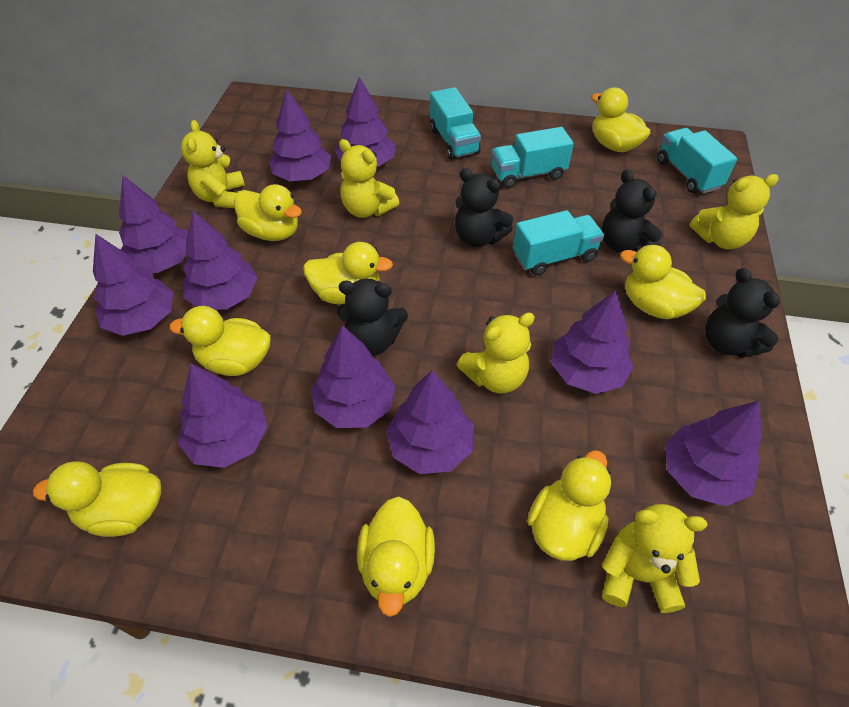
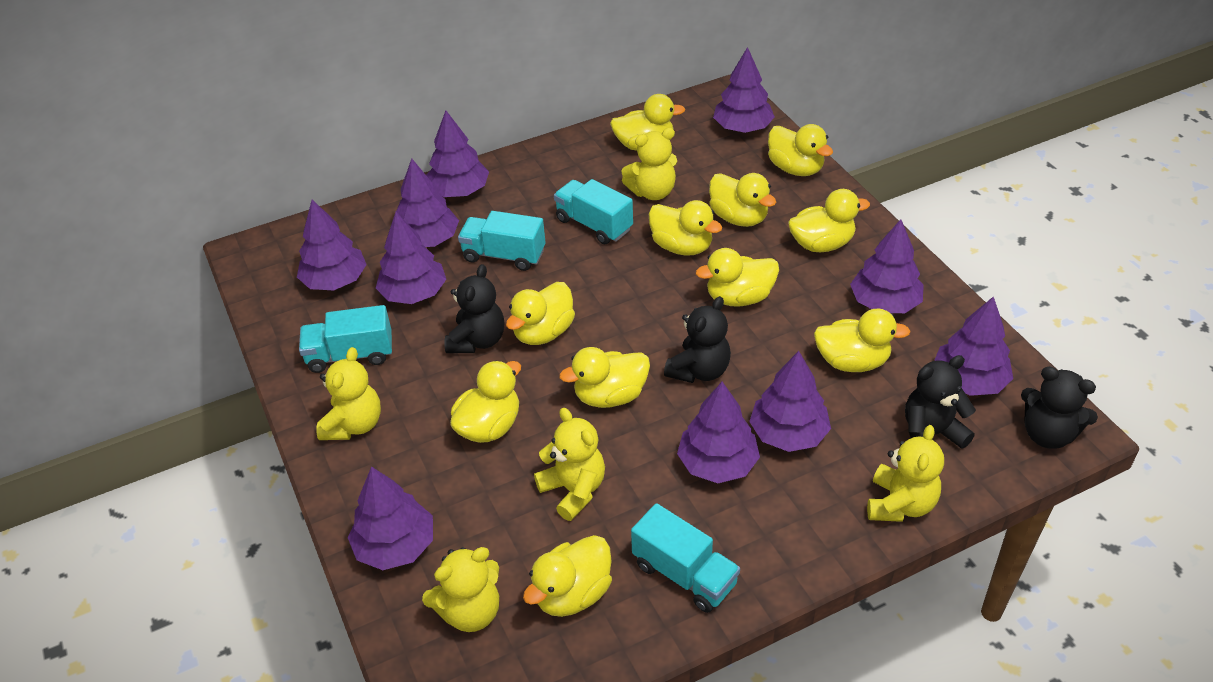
yellow duck: [33,461,161,537] [170,306,271,376] [234,184,302,241] [303,242,393,304] [357,496,435,617] [527,450,611,561] [591,87,650,152] [620,245,706,319] = 8 -> [450,361,521,443] [506,282,575,345] [523,535,612,617] [559,347,650,408] [610,94,685,151] [648,200,723,256] [696,248,779,307] [709,173,776,227] [768,124,833,176] [788,189,870,252] [814,309,911,372] = 11

